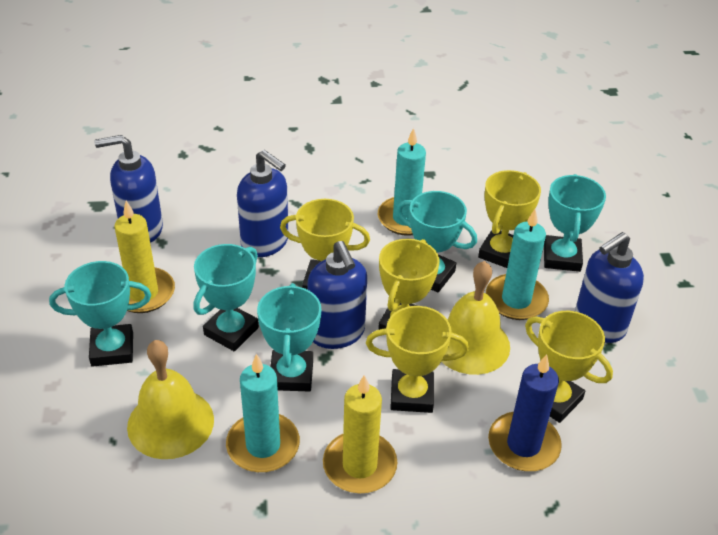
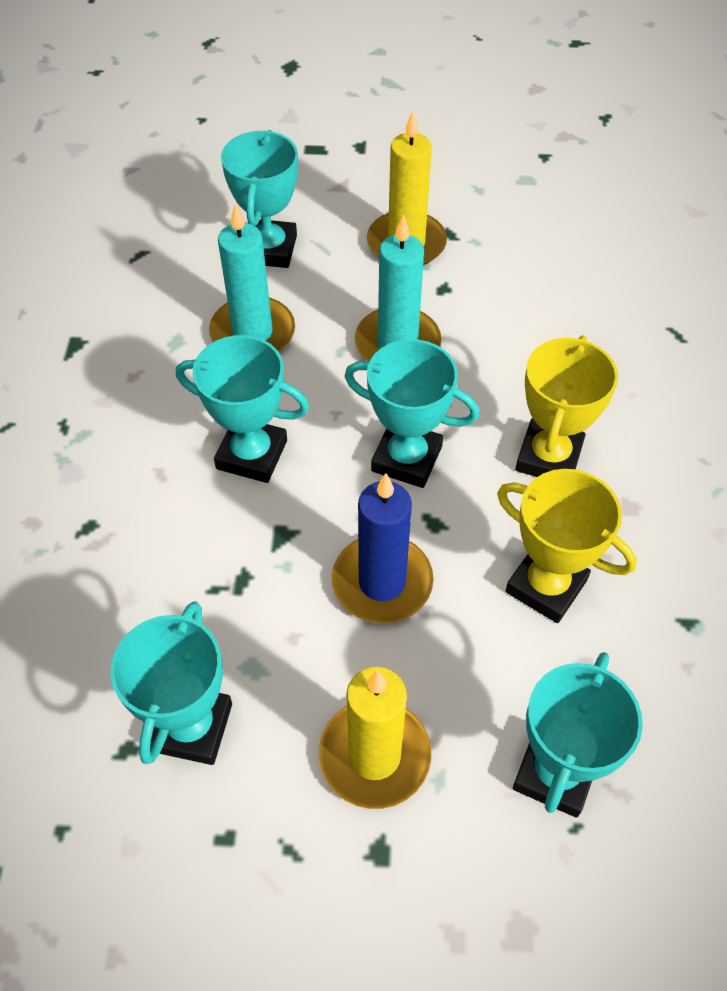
blue soap dispenser: [94,135,163,243] [237,150,289,257] [308,241,367,349] [575,232,644,343] = 4 -> none = 0
turquoise candle: [226,354,300,472] [378,128,426,236] [486,209,549,320] = 3 -> [209,203,295,352] [355,215,441,361] = 2
yellow bell: [127,340,214,459] [441,261,510,375] = 2 -> none = 0
yellow trophy: [280,199,370,290] [366,306,469,413] [378,239,439,330] [478,170,541,268] [525,311,613,423] = 5 -> [497,469,637,623] [515,335,618,477] = 2

